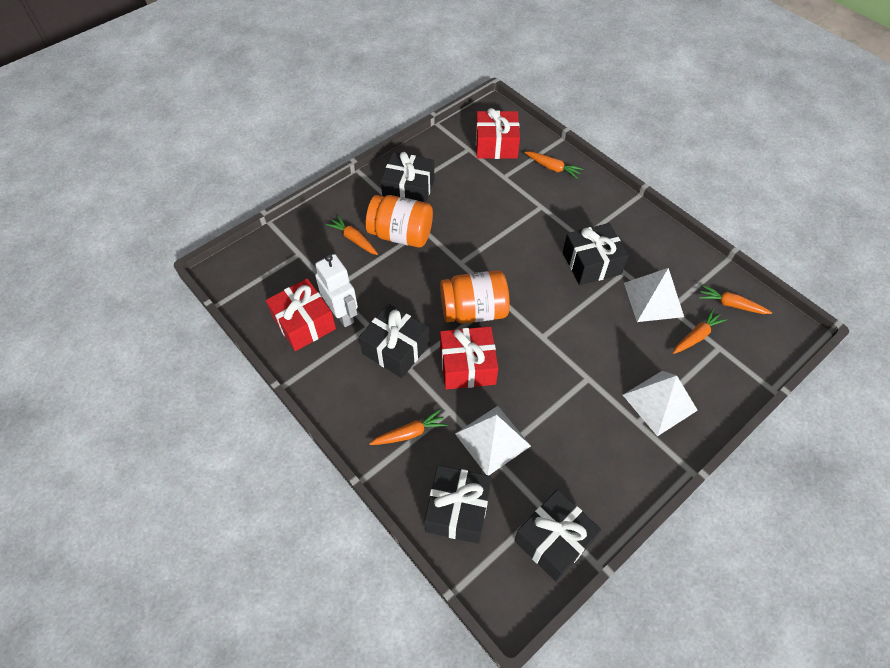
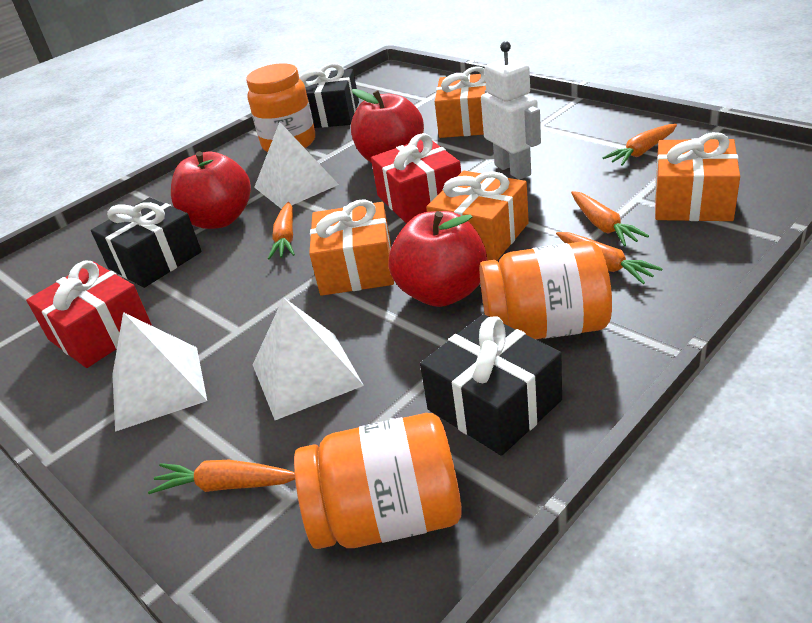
black gift: [359,304,430,378] [381,152,435,203] [424,465,492,544] [514,489,601,582] [563,223,629,285] = 5 -> [91,197,202,288] [300,63,359,128] [420,314,562,456] = 3
orange gift: none = 0 -> [309,199,394,296] [426,171,529,261] [435,66,486,138] [655,132,740,221] = 4
orange jar: [366,195,433,247] [440,271,510,323] = 2 -> [246,64,315,152] [294,413,462,549] [479,241,612,339] = 3
red apple: none = 0 -> [171,151,251,229] [351,89,424,163] [389,211,487,307] = 3
red gift: [266,278,336,351] [440,326,498,390] [476,108,520,159] = 3 -> [26,260,152,368] [371,133,461,223] = 2

